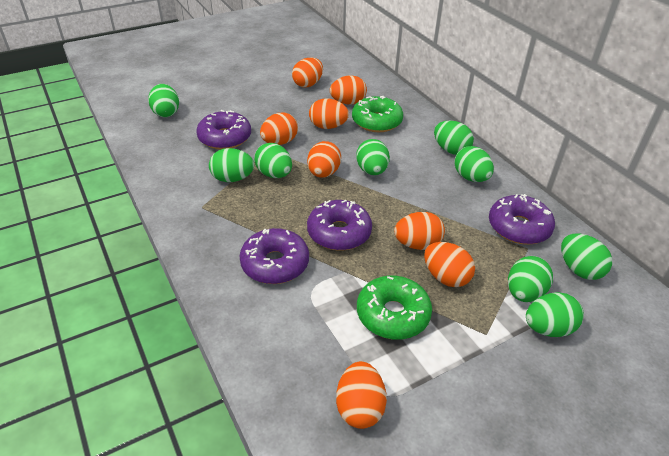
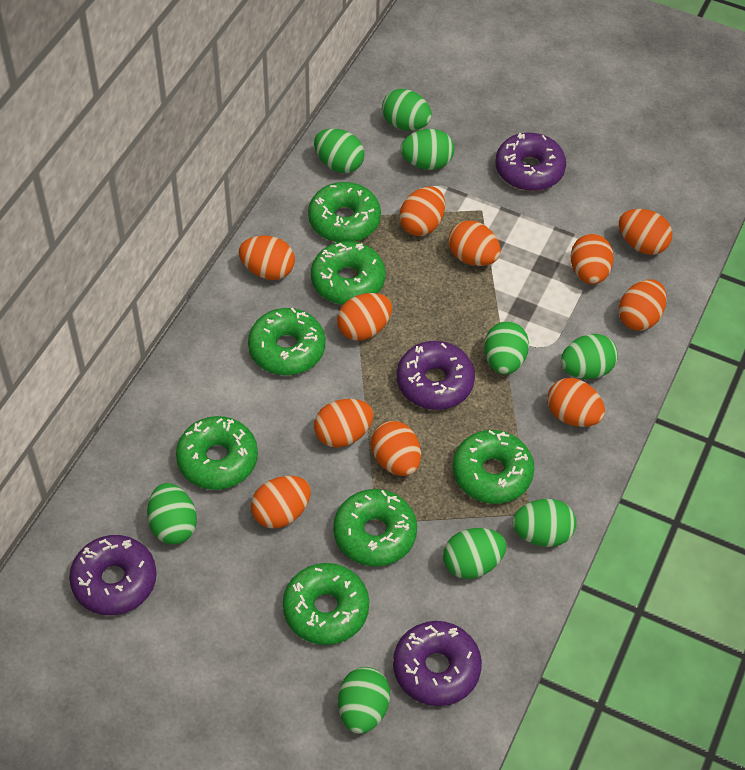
green donut: [352,96,403,132] [357,276,432,340] = 2 -> [176,416,258,490] [248,308,326,375] [283,563,369,645] [308,182,381,242] [311,241,386,305] [333,489,417,567] [453,430,534,504] = 7
orange egg: [260,112,298,145] [292,57,323,87] [307,141,341,178] [309,98,349,129] [330,76,367,105] [336,361,387,429] [394,212,445,250] [424,242,475,287] = 8 -> [238,235,295,280] [251,476,311,529] [314,399,373,448] [337,293,392,341] [371,421,421,476] [400,186,445,236] [448,221,501,266] [547,378,605,427] [570,234,614,284] [619,209,672,255] [619,279,667,331] = 11

